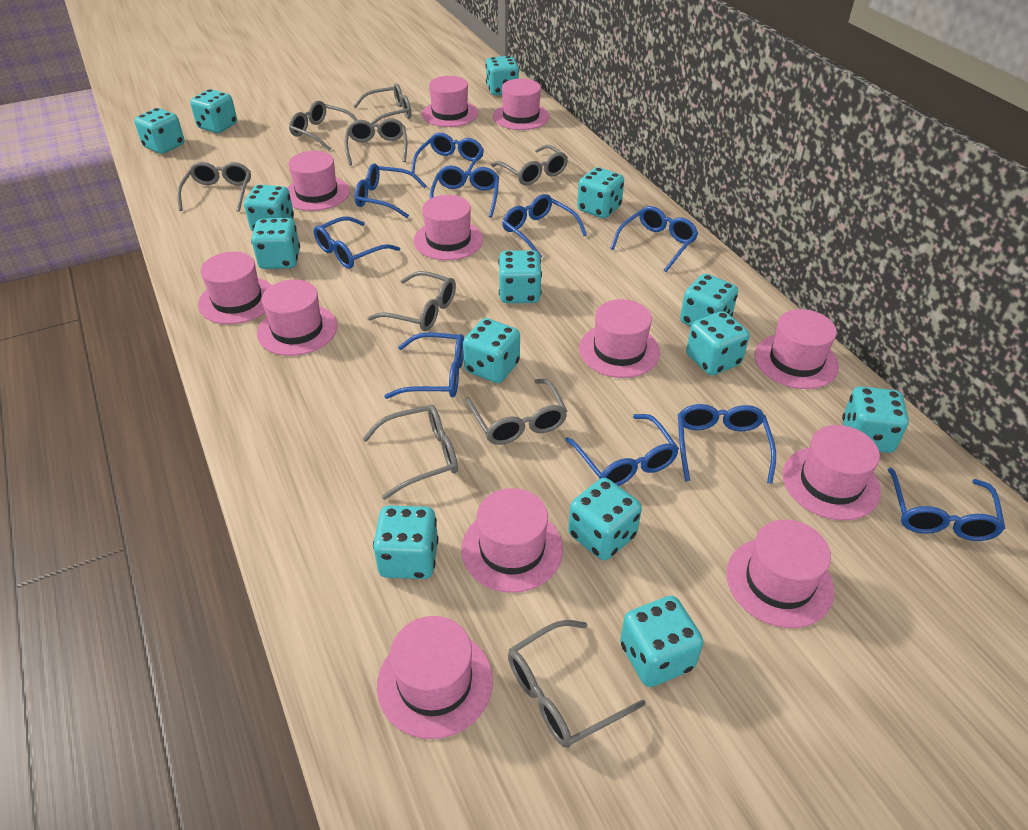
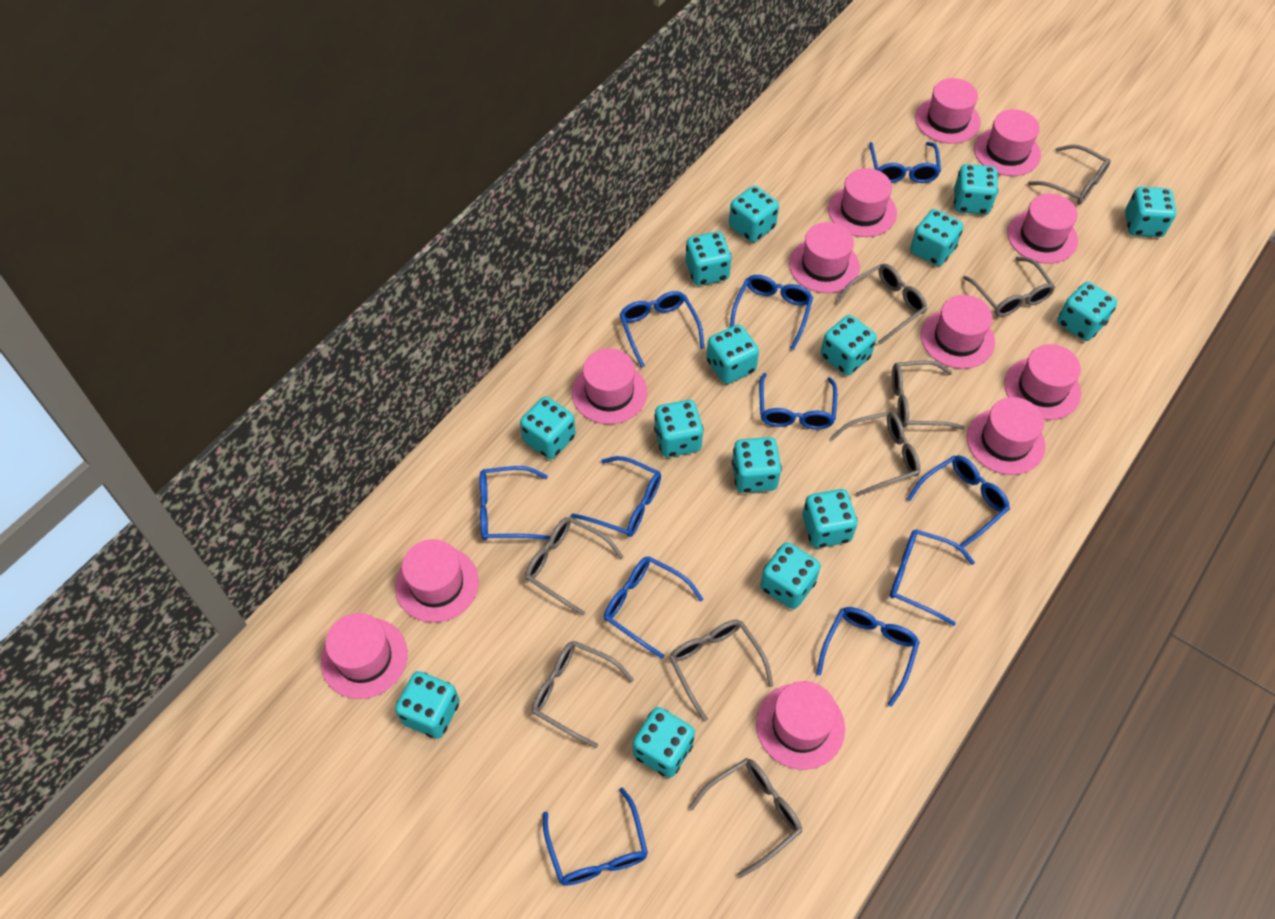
blue glasses: [314,216,400,269] [355,163,427,218] [384,332,464,399] [411,133,484,179] [430,165,499,218] [502,194,587,258] [565,414,679,486] [610,206,698,272] [678,404,776,484] [887,467,1006,541] = 10 -> [480,466,550,540] [543,787,648,886] [571,456,661,537] [604,556,703,659] [619,291,705,368] [730,275,813,350] [759,373,837,429] [816,607,920,707] [869,142,941,183] [890,529,975,626] [907,455,1010,548] = 11
turquoise dice: [134,108,184,154] [190,89,237,133] [244,184,294,231] [251,218,300,269] [373,506,438,579] [463,318,520,383] [486,56,519,96] [498,250,542,303] [568,478,642,560] [577,167,624,218] [620,596,704,687] [680,274,738,326] [686,311,750,375] [842,386,909,453] = 14 -> [395,671,460,739] [520,397,576,459] [633,707,695,778] [654,400,704,457] [686,232,732,286] [706,325,759,384] [729,186,779,242] [732,437,782,493] [760,542,821,609] [802,489,857,548] [821,315,877,375] [910,209,963,266] [954,164,998,215] [1057,282,1117,341] [1125,187,1176,237] = 15

